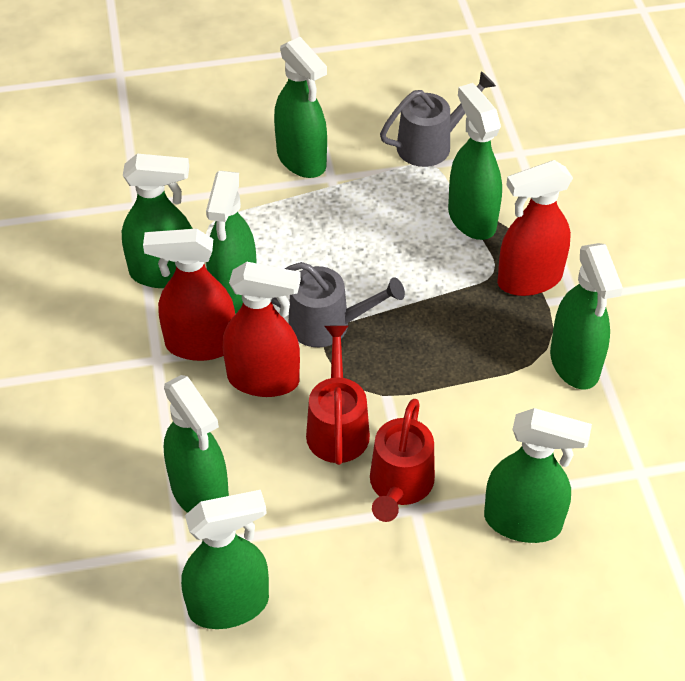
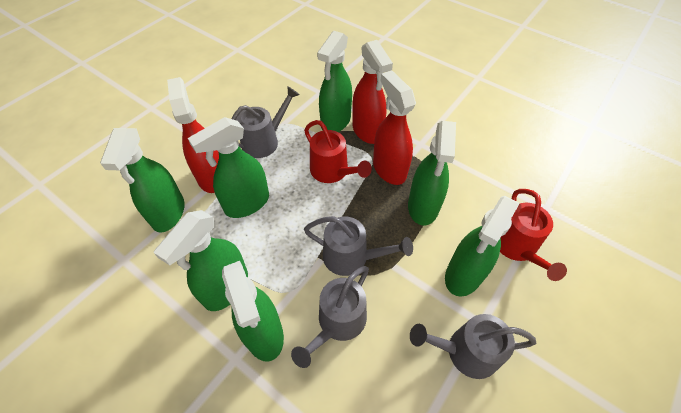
green spray bottle: [122,154,193,288] [164,375,229,513] [181,490,269,629] [206,171,257,314] [274,37,327,178] [448,83,502,240] [484,408,592,543] [550,243,623,390] = 8 -> [100,128,185,233] [153,210,248,311] [188,117,269,218] [222,261,284,362] [317,31,352,132] [408,121,456,225] [445,196,519,296] = 7
grey watering can: [272,262,405,347] [380,71,496,167] = 2 -> [231,86,299,158] [291,266,369,368] [304,216,413,276] [410,314,536,379] = 4

